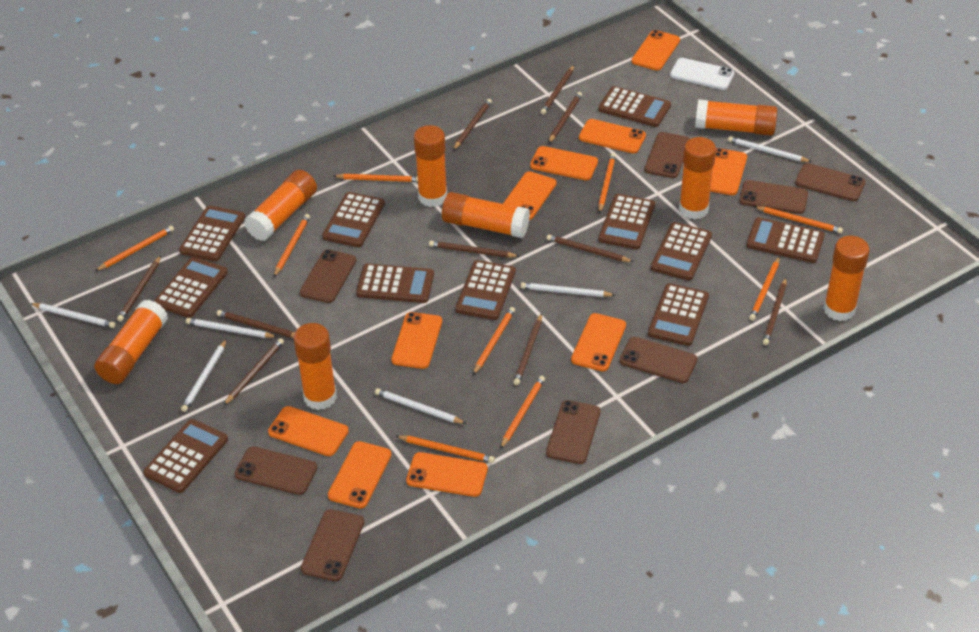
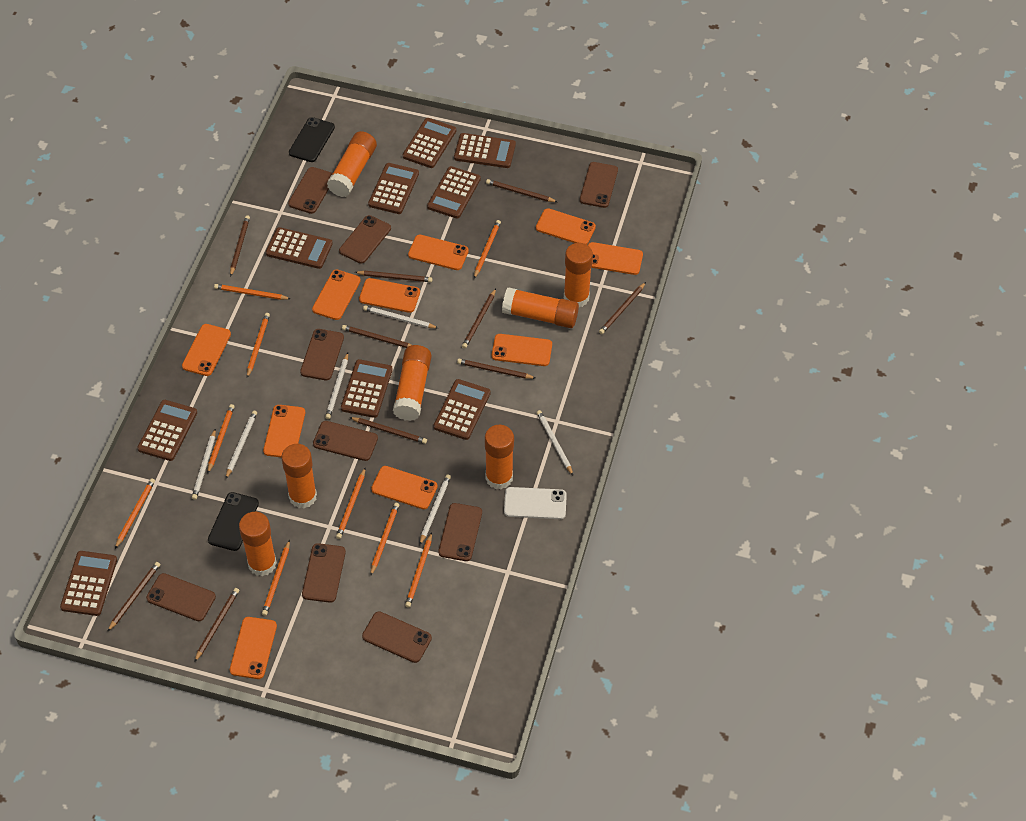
black phone: none = 0 -> [208,492,259,551] [289,117,335,162] = 2
brown calculator: [143,419,228,493] [154,257,228,318] [179,205,245,261] [322,192,385,247] [356,264,434,303] [455,260,516,320] [598,86,671,127] [599,194,655,249] [648,283,709,346] [651,222,712,281] [746,217,825,263] = 11 -> [60,551,117,616] [137,400,197,461] [266,227,333,269] [341,359,393,418] [368,163,419,214] [402,118,456,168] [427,166,481,218] [433,379,491,440] [454,133,516,168] = 9
brown phone: [235,446,317,495] [300,249,357,303] [301,509,364,581] [546,400,600,464] [620,337,697,383] [644,132,690,178] [740,180,808,214] [795,163,865,201] = 8 -> [146,573,216,621] [288,167,333,214] [300,329,344,380] [302,543,346,603] [313,421,378,461] [339,215,391,264] [362,611,432,663] [438,503,482,561] [580,162,618,208] = 9
orange glue stick: [94,300,168,384] [244,170,317,241] [293,323,337,410] [414,125,447,207] [442,192,530,238] [679,137,716,220] [695,99,777,136] [823,236,870,321] = 8 -> [239,512,277,576] [281,444,317,509] [327,131,377,197] [393,345,431,421] [485,425,514,489] [502,287,579,328] [564,243,593,307] = 7

